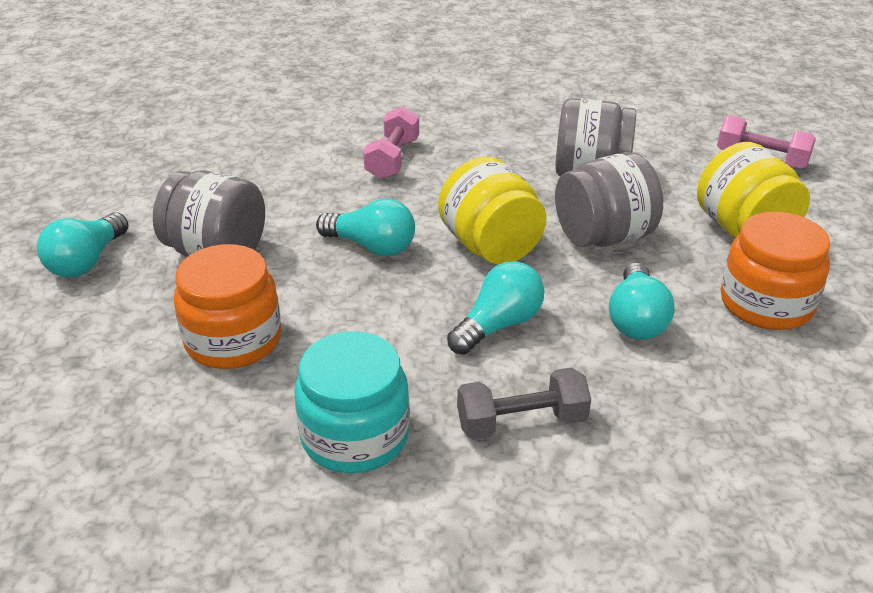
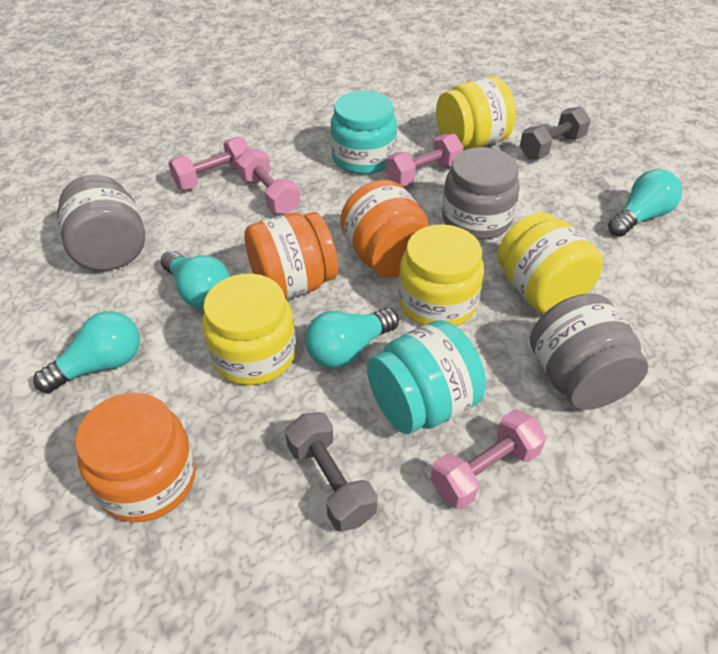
grey dumbbell: [457,368,591,440] = 1 -> [285,412,378,532] [520,107,591,159] = 2
orange jar: [174,244,281,369] [721,212,830,330] = 2 -> [75,393,196,522] [244,212,338,300] [340,180,429,278] = 3
pink dumbbell: [363,106,419,180] [717,115,816,169] = 2 -> [168,137,249,190] [236,148,300,214] [386,134,464,186] [430,410,546,509] = 4
turquoise jar: [295,331,410,473] = 1 -> [331,90,397,174] [367,320,486,434] = 2
yellow jar: [438,157,546,265] [697,142,810,238] = 2 -> [202,274,296,385] [398,224,484,326] [436,76,516,149] [497,212,603,314] = 4

